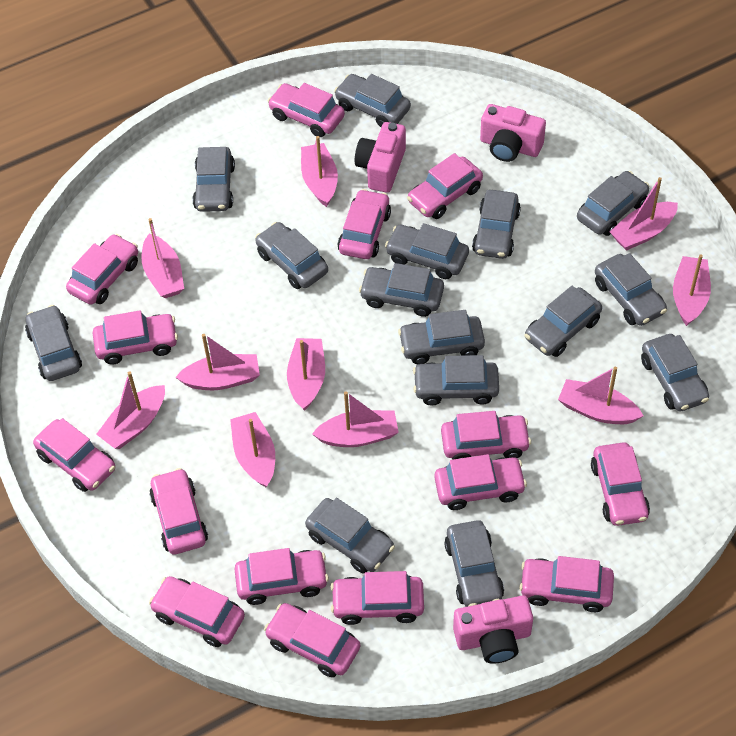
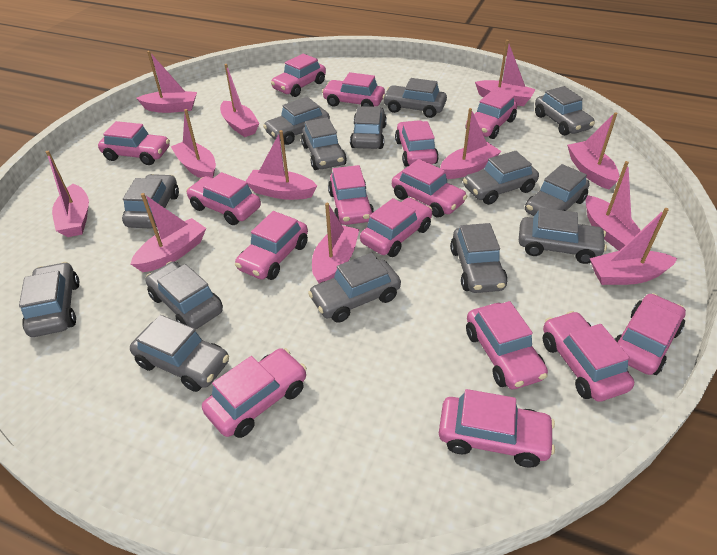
grey car: [25,305,82,381] [193,147,235,212] [255,222,328,289] [305,498,395,574] [334,74,411,127] [359,263,444,317] [385,223,469,279] [398,310,485,365] [413,355,499,406] [444,520,504,607] [472,190,521,259] [525,286,602,357] [577,171,650,236] [595,253,667,326] [641,334,709,411] = 15 -> [19,262,79,337] [122,174,179,229] [130,315,229,392] [146,261,223,329] [263,97,330,145] [301,117,347,170] [308,252,401,323] [350,106,387,149] [383,78,447,118] [450,223,508,293] [463,151,539,205] [519,207,607,264] [525,164,590,216] [535,86,595,136] = 14
pink boat: [96,372,165,449] [142,218,184,298] [176,334,260,390] [230,412,275,487] [287,338,325,411] [301,136,338,207] [312,391,399,447] [558,367,643,424] [610,177,678,251] [673,254,711,326] = 10 -> [46,151,89,237] [131,193,206,272] [136,51,197,113] [171,109,216,178] [220,64,260,137] [246,130,317,200] [312,203,359,283] [440,108,501,179] [475,40,536,106] [567,112,619,190] [586,161,641,251] [590,208,677,285] = 12
pink camera: [355,122,406,193] [453,596,533,664] [480,104,546,162] = 3 -> none = 0

